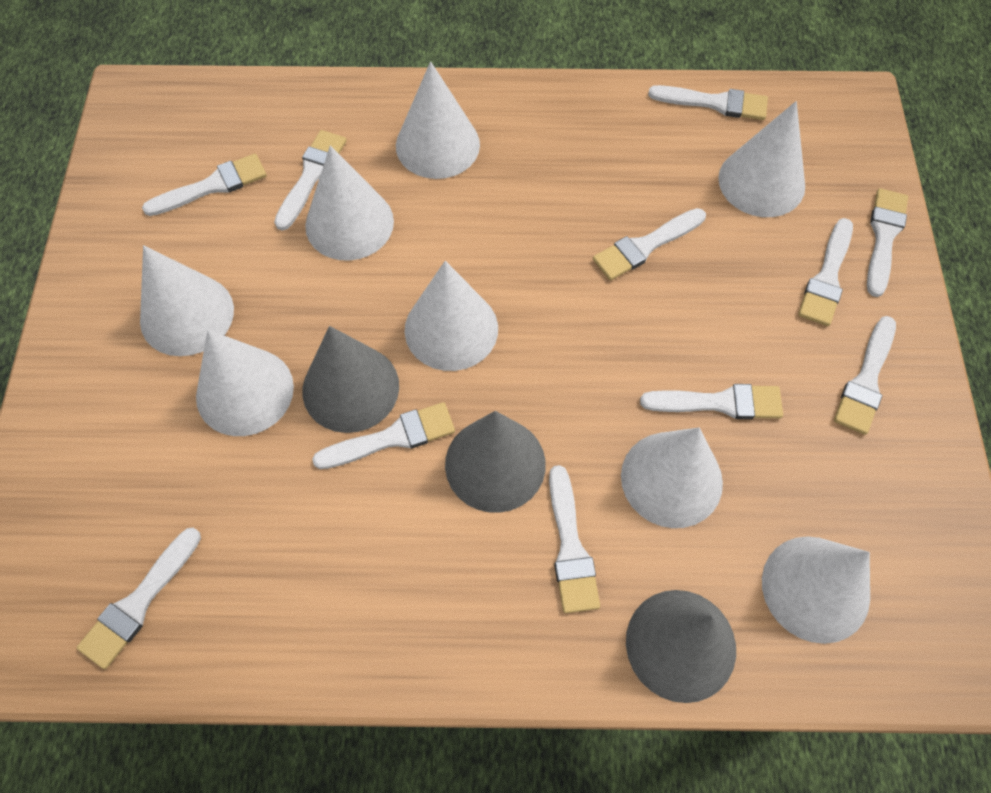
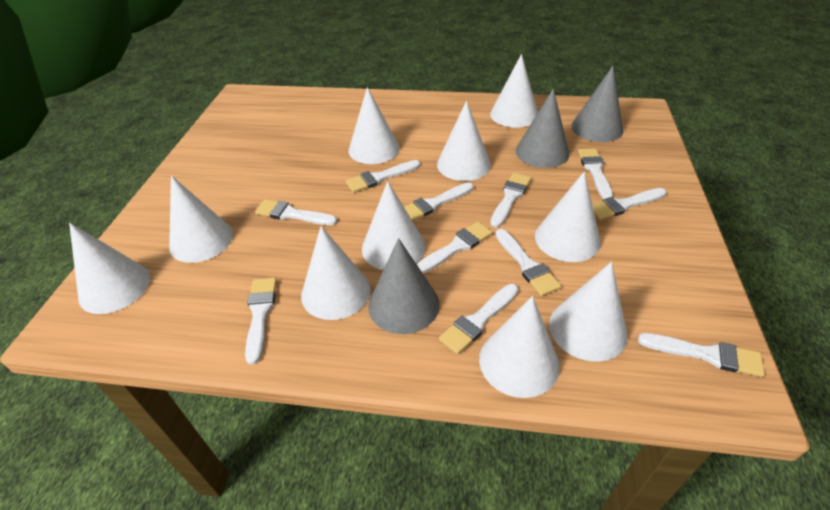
white cone: [140,245,234,356] [196,330,294,436] [305,145,394,261] [396,61,480,179] [405,261,498,371] [621,427,723,528] [718,101,805,217] [762,536,870,644] = 8 -> [69,223,150,314] [169,175,233,263] [301,226,371,320] [349,87,400,164] [362,181,426,270] [437,101,491,181] [479,296,560,398] [490,54,538,128] [535,171,601,262] [549,262,627,362] = 10

